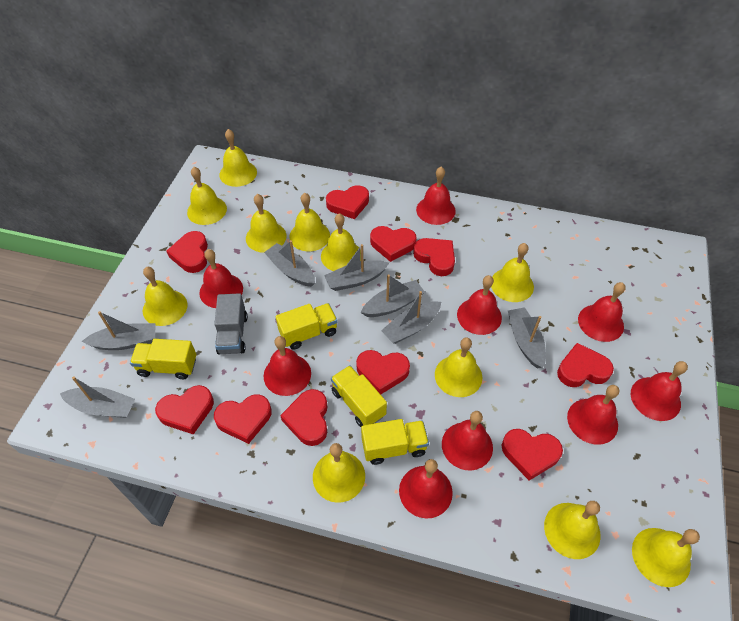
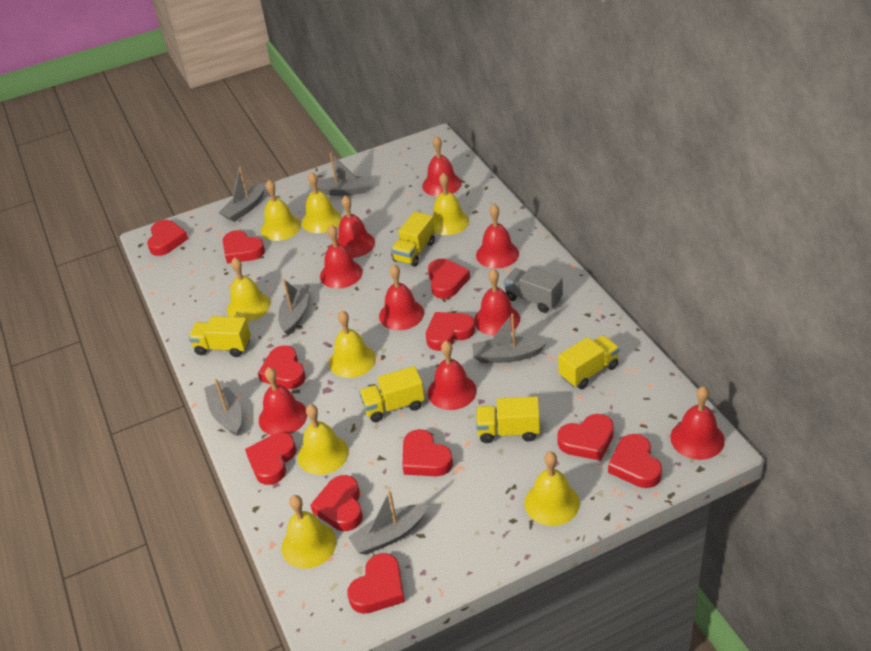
grey boat: [60,376,135,418] [82,311,156,350] [264,240,315,287] [324,244,389,291] [361,274,425,317] [381,291,441,344] [508,307,546,368] = 7 -> [204,379,241,436] [218,167,265,222] [278,279,309,335] [310,153,371,196] [348,490,428,555] [472,313,547,363] = 6
red heart: [155,385,214,435] [167,231,208,273] [214,394,272,444] [280,389,328,446] [326,185,369,219] [356,350,410,395] [370,226,417,262] [413,238,455,276] [502,429,563,481] [557,343,614,387] = 10 -> [147,220,188,256] [223,230,265,264] [245,433,297,485] [258,345,306,389] [310,475,363,531] [347,553,405,614] [402,429,453,476] [426,312,475,351] [428,259,470,299] [557,414,614,461] [608,434,662,488] = 11
yellow bell: [143,267,188,326] [187,167,227,225] [219,129,257,187] [246,194,286,253] [289,193,330,251] [313,443,365,503] [321,213,361,271] [435,337,482,397] [491,243,534,302] [544,501,601,559] [632,528,700,587] = 11 -> [227,257,271,322] [261,180,301,241] [281,495,336,569] [298,404,349,475] [302,172,342,233] [329,311,376,378] [432,173,469,235] [524,451,580,526] = 8
yellow truck: [130,339,197,379] [276,303,338,350] [331,365,387,427] [361,419,429,465] = 4 -> [189,316,251,357] [359,366,425,422] [391,212,435,266] [476,397,540,443] [558,335,620,389] = 5

